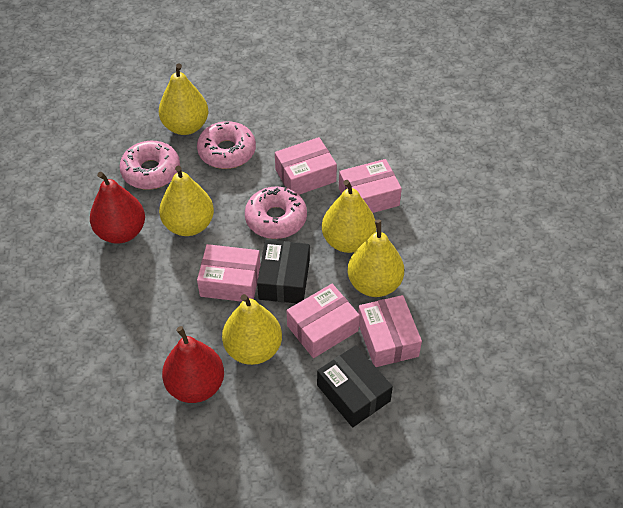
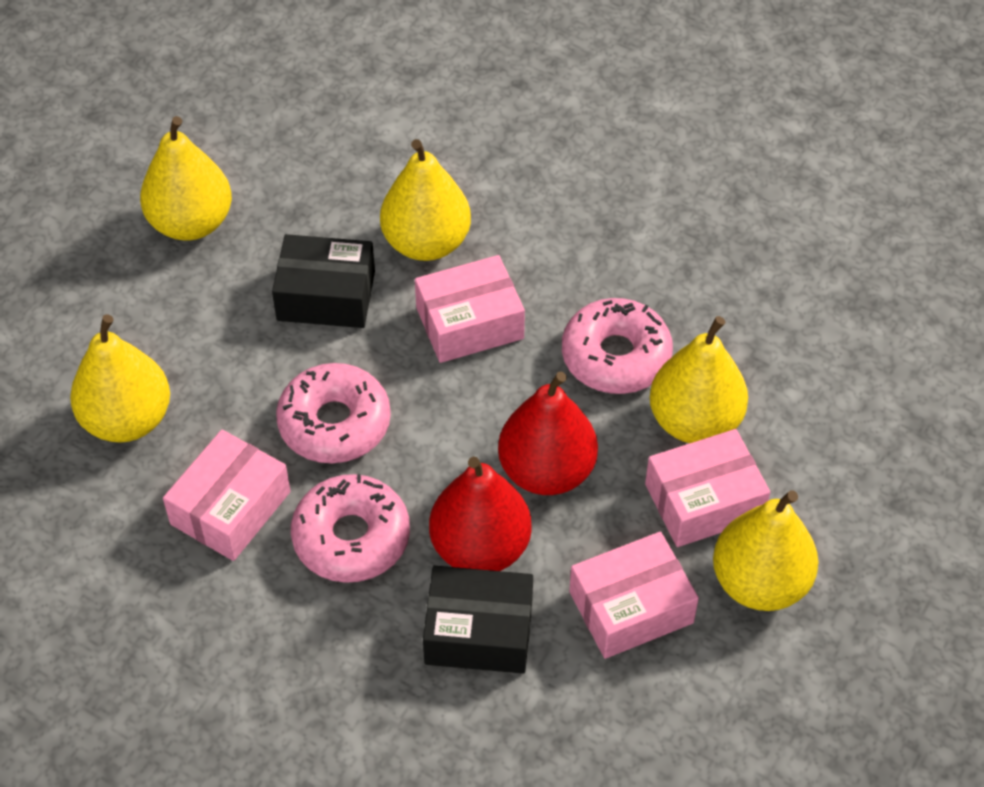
pink box: [197,244,260,302] [275,137,337,195] [287,284,360,358] [339,159,402,213] [358,295,422,367] = 5 -> [163,429,291,561] [415,255,525,363] [569,532,699,659] [645,429,770,547] = 4

